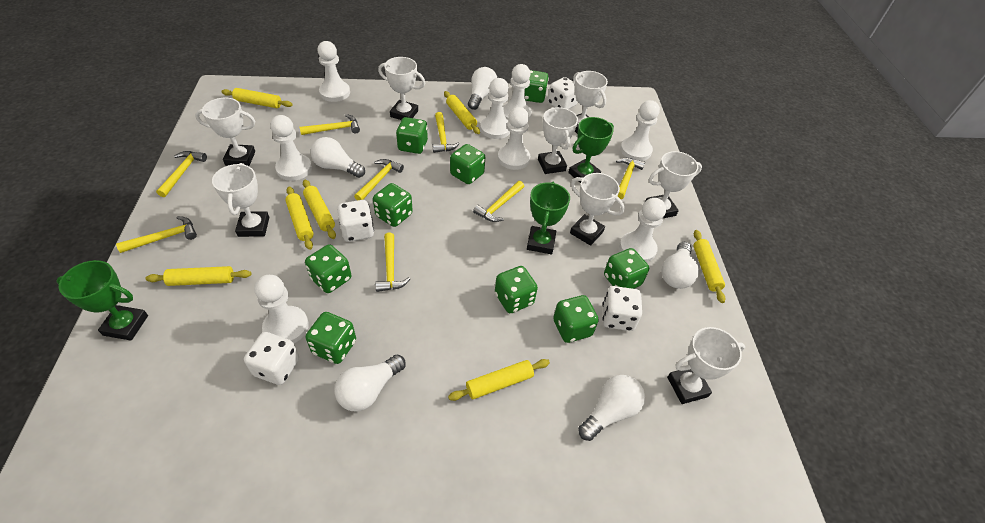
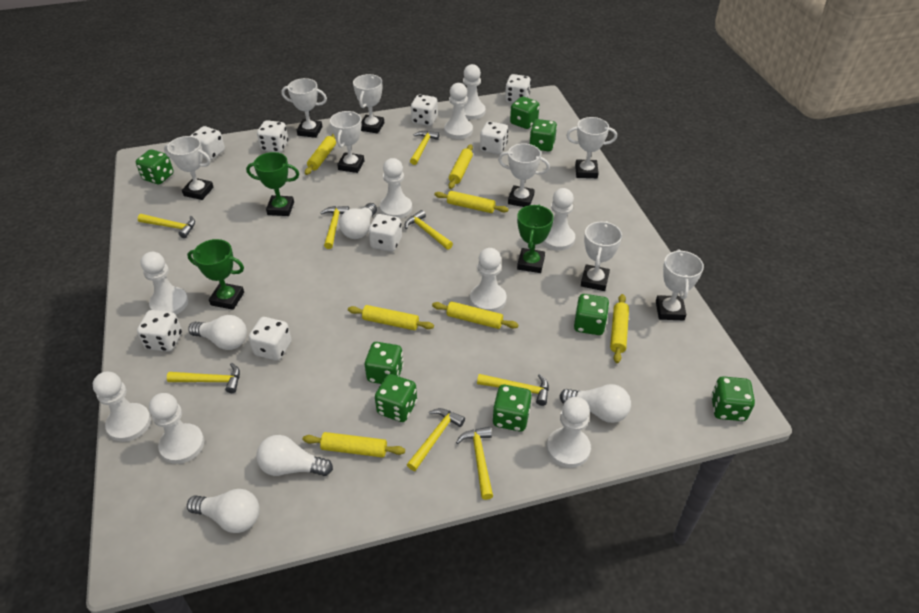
green dice: [305,244,351,293] [306,312,356,364] [373,183,413,227] [396,117,428,154] [450,144,485,184] [495,266,538,313] [525,70,549,103] [553,295,599,343] [604,248,649,289] = 9 -> [136,149,174,184] [365,342,404,384] [375,374,417,422] [492,385,532,432] [510,96,540,129] [529,119,557,151] [574,294,609,335] [711,376,755,421] = 8
white dice: [244,332,299,385] [337,200,374,242] [548,77,578,109] [602,286,642,331] = 4 -> [137,310,182,352] [190,126,225,160] [249,317,291,361] [257,120,288,153] [368,214,402,252] [411,95,438,126] [480,121,508,154] [505,74,531,103] = 8
white pawn: [254,275,309,343] [270,115,312,181] [317,41,350,102] [480,78,510,139] [498,107,530,170] [503,64,532,121] [619,198,666,263] [620,100,660,161] = 8 -> [93,372,151,442] [141,252,188,314] [149,393,204,464] [380,158,412,218] [444,83,473,139] [463,64,485,120] [470,248,507,312] [542,188,575,251] [547,397,591,468] = 9

